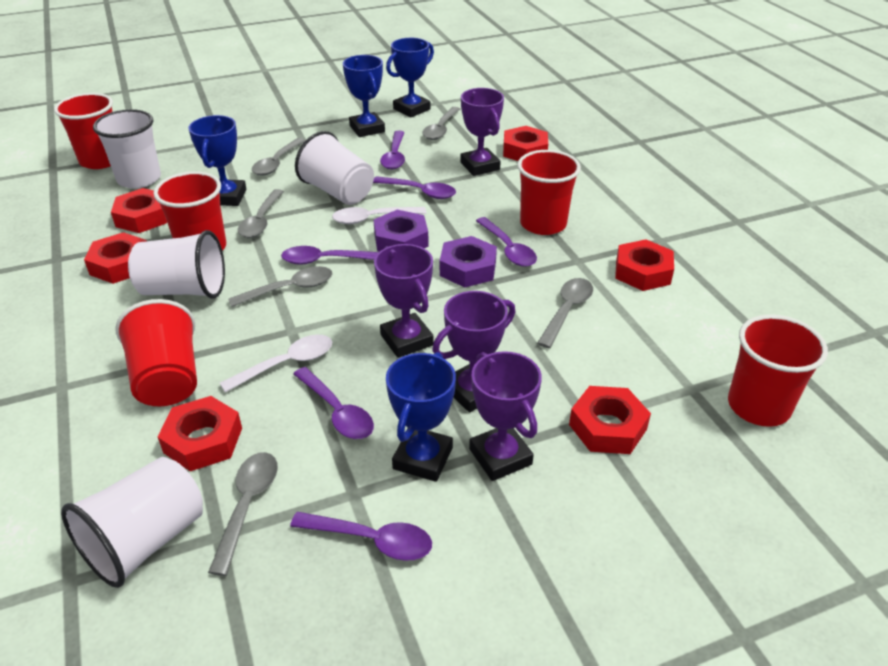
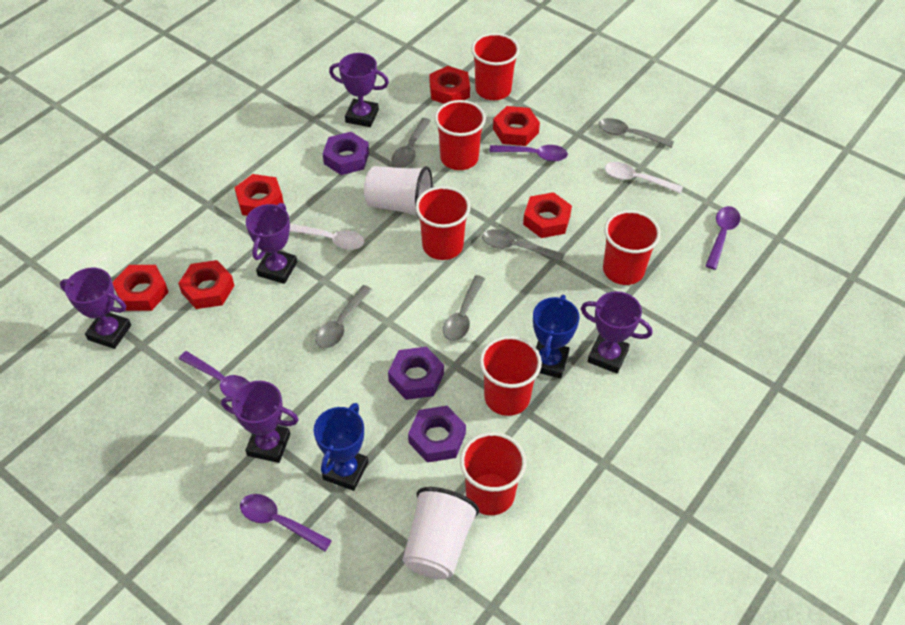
blue trophy: [188,115,247,206] [343,55,385,137] [386,38,434,117] [386,352,456,482] = 4 -> [314,403,368,491] [533,295,580,379] = 2
grey spoon: [208,452,278,576] [228,266,332,307] [238,189,284,238] [252,138,306,176] [422,107,460,140] [537,278,593,348] = 6 -> [315,285,372,349] [392,118,431,168] [443,275,485,341] [482,229,564,262] [599,118,674,148] = 5
purple nut: [374,210,429,252] [440,236,497,287] = 2 -> [323,132,369,175] [388,347,444,400] [408,406,466,463] = 3
purple spoon: [281,246,379,265] [290,512,432,561] [293,367,374,439] [373,176,456,199] [380,131,405,170] [476,217,537,267] = 6 -> [179,351,249,397] [240,494,332,551] [489,145,568,162] [705,206,740,270] = 4
purple trophy: [374,244,434,358] [432,291,515,412] [460,88,504,176] [469,351,542,481] = 4 -> [60,268,131,349] [221,381,299,463] [246,203,297,284] [329,53,389,127] [581,291,652,374] = 5
red cup: [54,93,113,169] [115,299,197,407] [153,171,226,251] [517,150,581,235] [728,314,828,427] = 5 -> [415,186,471,260] [434,100,486,170] [460,432,526,515] [471,33,520,100] [480,336,542,416] [603,210,661,285] = 6
white cup: [61,457,203,588] [93,109,161,189] [128,230,225,299] [295,131,374,205] = 4 -> [364,166,432,216] [403,487,479,580] = 2

